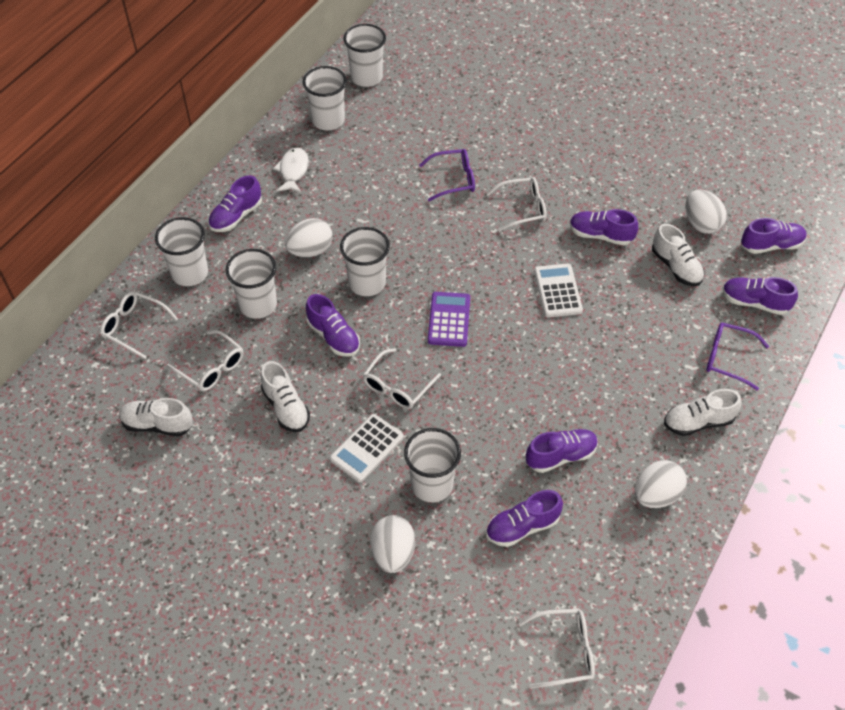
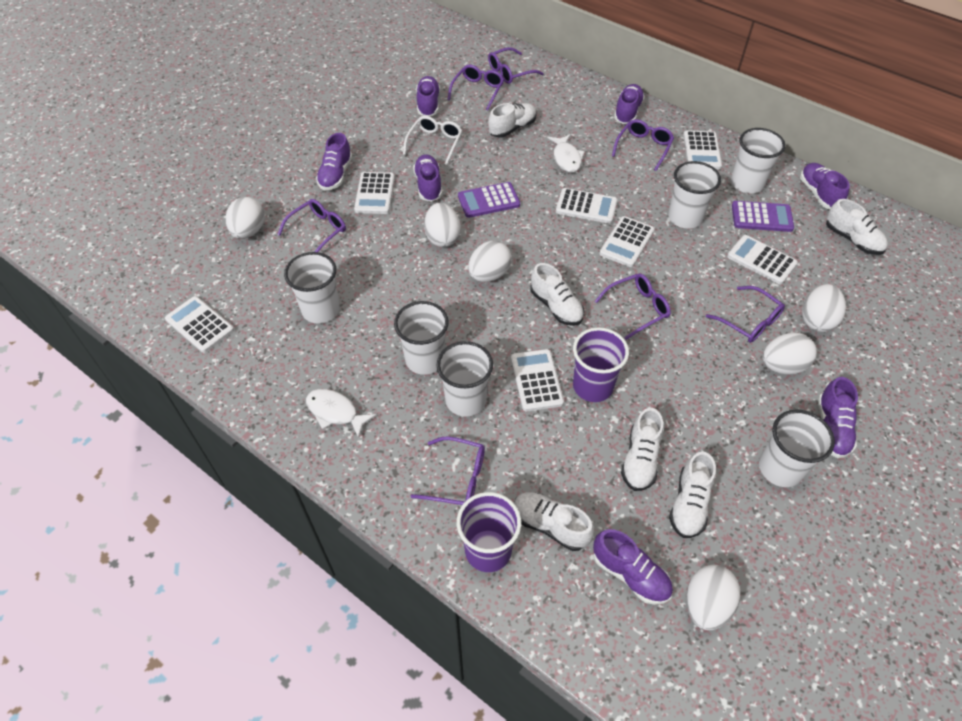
purple calculator: [428,292,470,347] = 1 -> [458,182,520,218] [732,201,794,232] = 2
purple cup: none = 0 -> [456,492,521,572] [573,327,629,402] = 2
purple glasses: [419,149,475,201] [706,323,769,391] = 2 -> [277,199,346,252] [411,436,485,505] [447,64,504,111] [488,47,544,84] [595,273,671,340] [612,119,674,171] [706,286,785,343] = 7
white calculator: [330,414,404,482] [534,264,583,317] = 2 -> [165,296,234,353] [354,172,395,214] [511,349,564,411] [556,188,617,224] [599,216,654,267] [683,130,722,169] [727,235,798,284] = 7
white egg: [285,218,333,257] [370,515,415,573] [635,460,687,508] [686,189,727,234] = 4 -> [226,197,265,239] [424,203,461,247] [468,241,512,282] [686,565,740,630] [763,333,817,374] [802,284,846,332] = 6
white fish: [273,147,309,193] = 1 -> [306,389,376,439] [548,134,585,173] = 2
white glasses: [100,291,178,359] [167,330,244,391] [363,348,441,409] [487,177,547,232] [519,609,595,689] = 5 -> [403,116,462,165] = 1
white shoe: [119,398,193,436] [260,361,310,432] [652,224,705,286] [664,389,742,436] = 4 -> [488,103,537,138] [514,492,594,551] [530,263,584,326] [621,408,663,491] [669,451,716,538] [826,199,888,255] = 6

